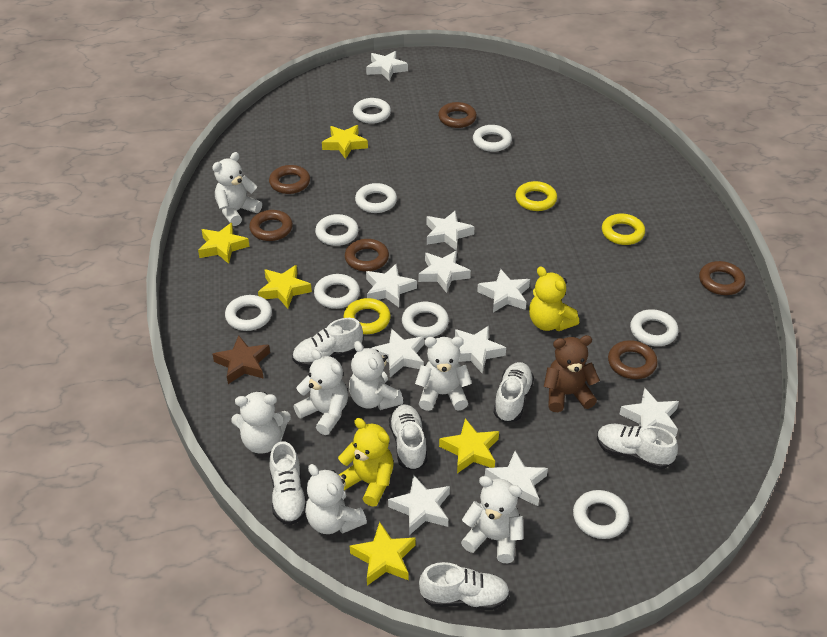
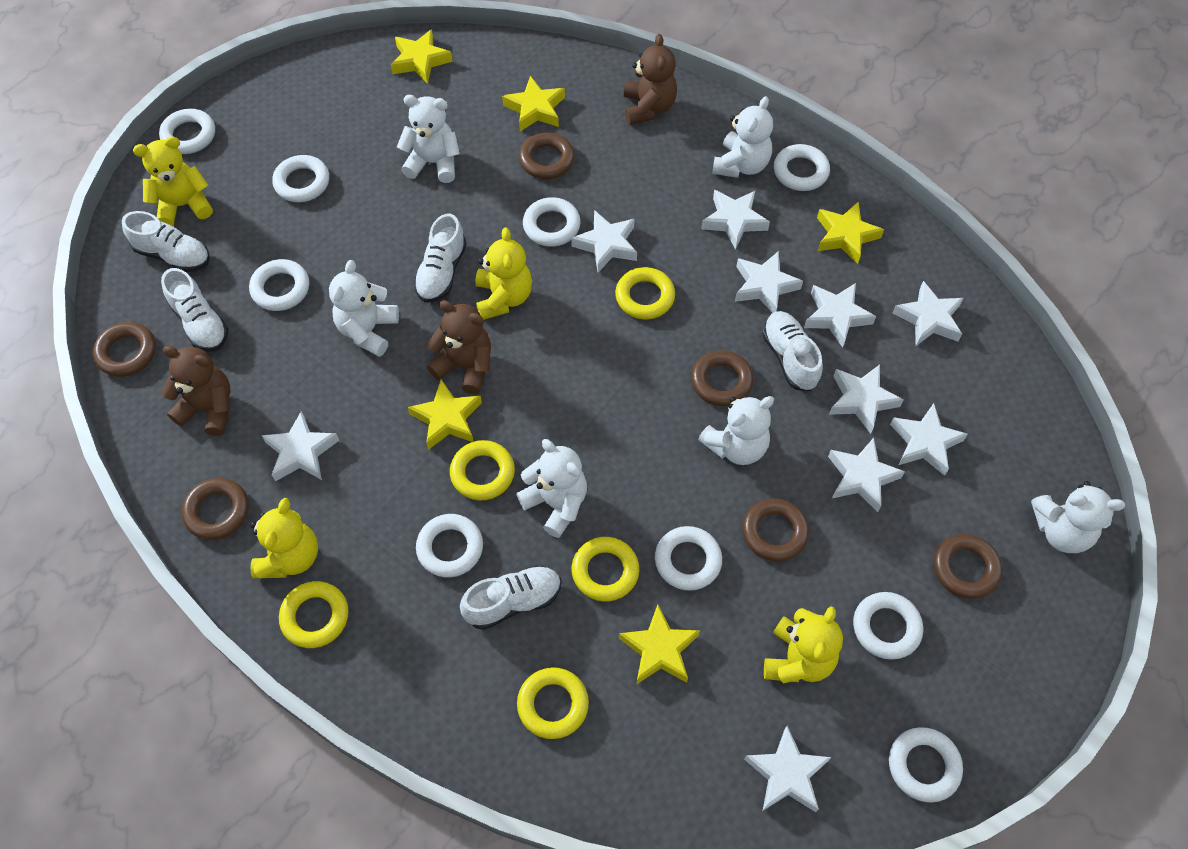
brown star: [213,335,270,384] = 1 -> none = 0
brown teddy bear: [544,335,600,412] = 1 -> [161,346,231,436] [426,300,491,394] [624,34,677,125] = 3
white shoe: [269,441,307,525] [292,318,363,367] [389,405,427,471] [419,562,510,610] [494,362,534,423] [597,424,678,469] = 6 -> [122,211,210,272] [161,268,228,352] [413,214,466,302] [460,565,561,630] [762,311,823,391] = 5
white teddy bear: [212,152,262,226] [231,391,291,454] [294,349,348,435] [305,464,367,534] [349,341,403,410] [415,336,472,411] [461,476,524,563] = 7 -> [329,260,399,357] [397,95,460,183] [516,439,587,538] [698,395,774,465] [712,96,773,178] [1031,481,1125,553] = 6
yellow ring: [343,298,391,334] [515,181,557,211] [602,213,645,245] = 3 -> [279,581,349,648] [450,440,515,501] [517,667,589,739] [572,537,639,601] [615,267,675,319] = 5
yellow teddy bear: [338,418,394,506] [529,266,579,331] = 2 -> [133,136,213,226] [250,498,318,578] [475,227,532,320] [764,606,843,683] = 4

